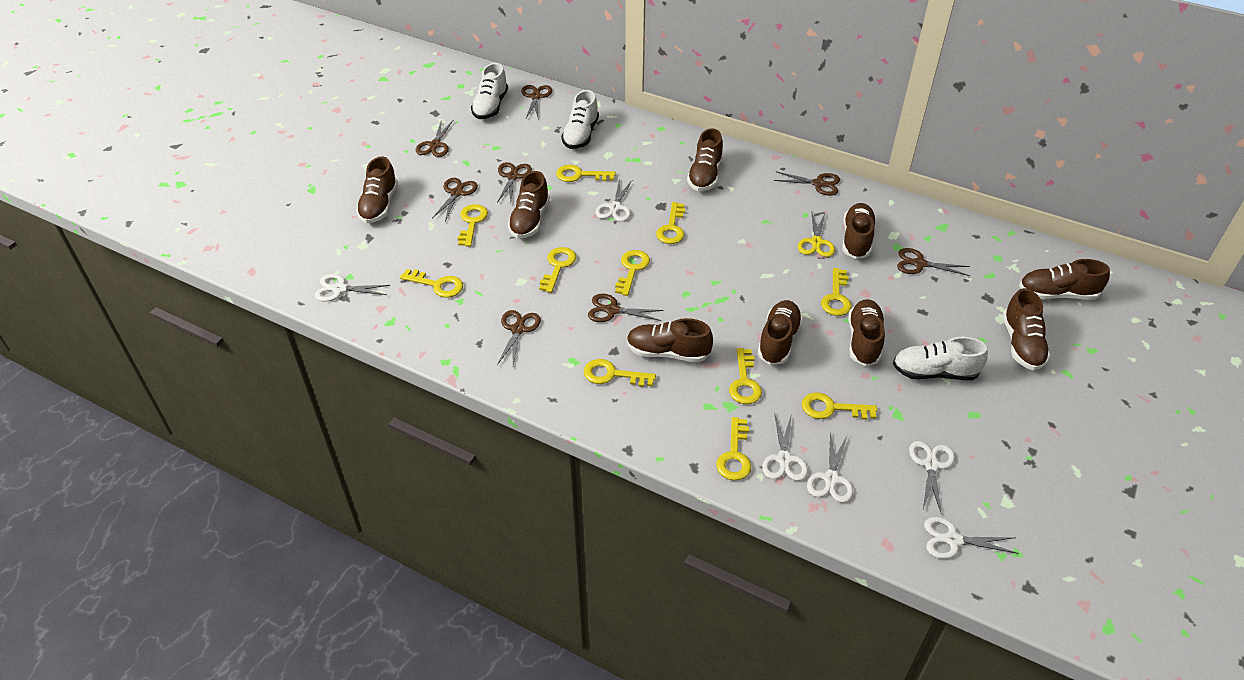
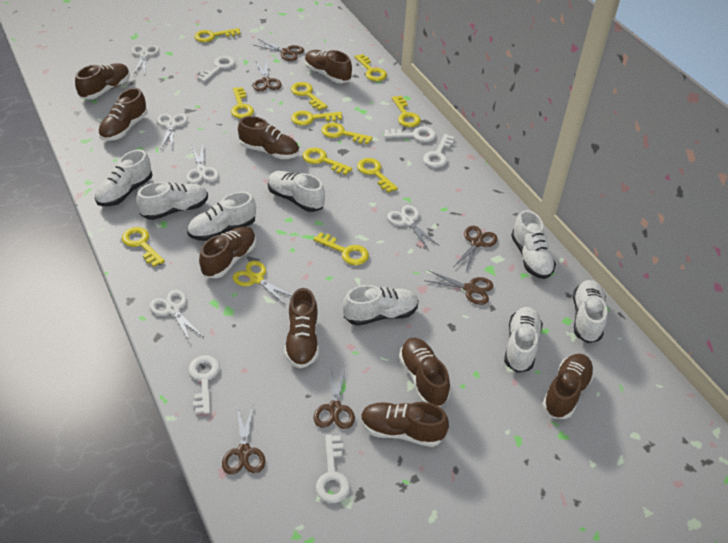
brown scissors: [416,119,453,157] [432,178,478,221] [497,162,532,203] [497,310,541,366] [521,85,552,118] [588,294,664,322] [774,171,840,196] [897,248,970,276] = 8 -> [222,406,266,475] [253,59,282,91] [254,39,304,61] [314,366,355,429] [424,270,493,305] [454,226,497,271] = 6
white key: none = 0 -> [189,355,220,414] [197,56,235,82] [316,435,350,503] [384,127,436,142] [423,134,454,168] = 5
white scissors: [314,274,390,302] [595,179,633,222] [762,413,808,481] [807,432,853,503] [909,441,955,515] [924,517,1019,559] = 6 -> [132,45,159,75] [150,290,203,342] [157,113,188,150] [186,146,219,184] [387,205,438,249] = 5
white shoe: [471,63,508,119] [561,90,599,149] [893,337,988,380] = 3 -> [95,150,152,206] [136,182,208,220] [187,192,256,241] [268,171,325,212] [343,285,419,326] [504,307,543,373] [511,210,556,279] [573,280,607,343] = 8

